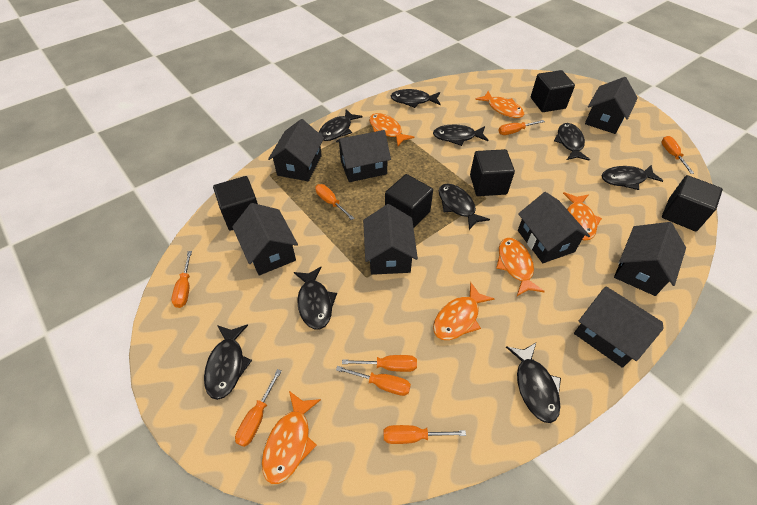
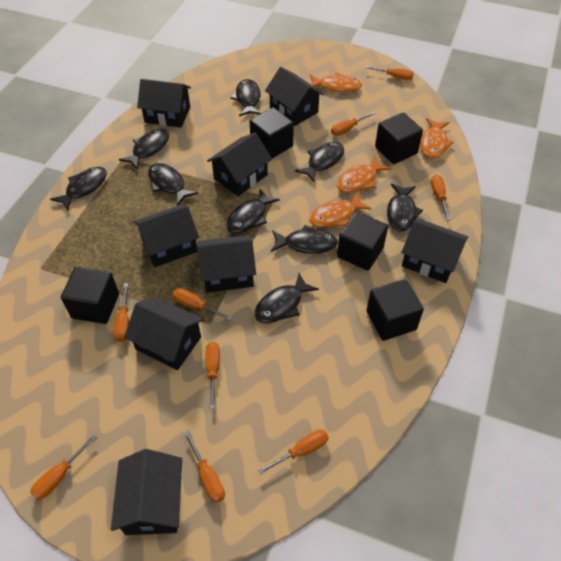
orange fish: [262,391,321,484] [369,113,415,146] [433,282,494,340] [475,91,524,118] [496,238,545,296] [563,192,602,241] = 6 -> [309,192,372,227] [310,73,362,92] [337,156,391,193] [420,118,454,158] = 4
orange screwdriver: [171,251,192,308] [235,369,281,447] [315,184,354,220] [336,366,411,396] [342,355,417,372] [384,425,466,444] [498,120,545,135] [661,136,694,174] = 8 -> [30,435,97,500] [114,283,129,342] [172,288,232,321] [184,431,225,503] [205,342,220,409] [258,429,329,475] [331,112,375,136] [365,66,414,80] [431,175,451,220] = 9

